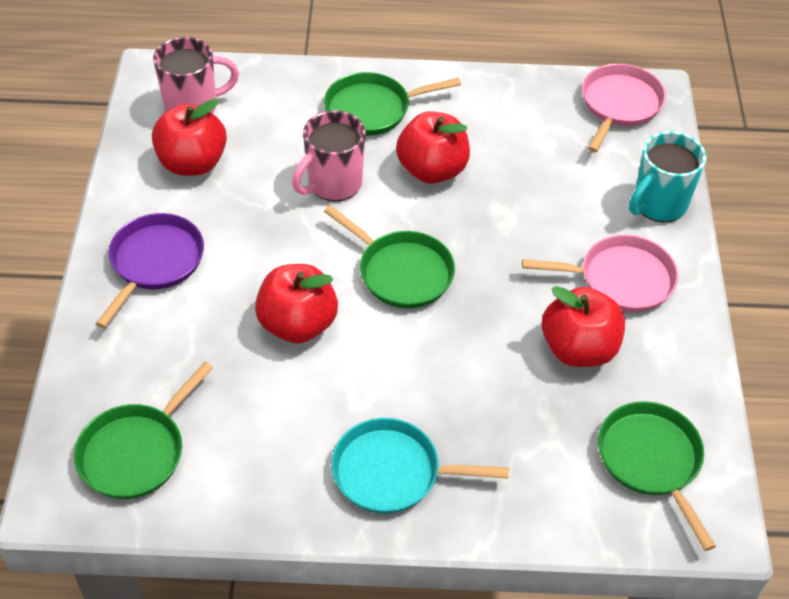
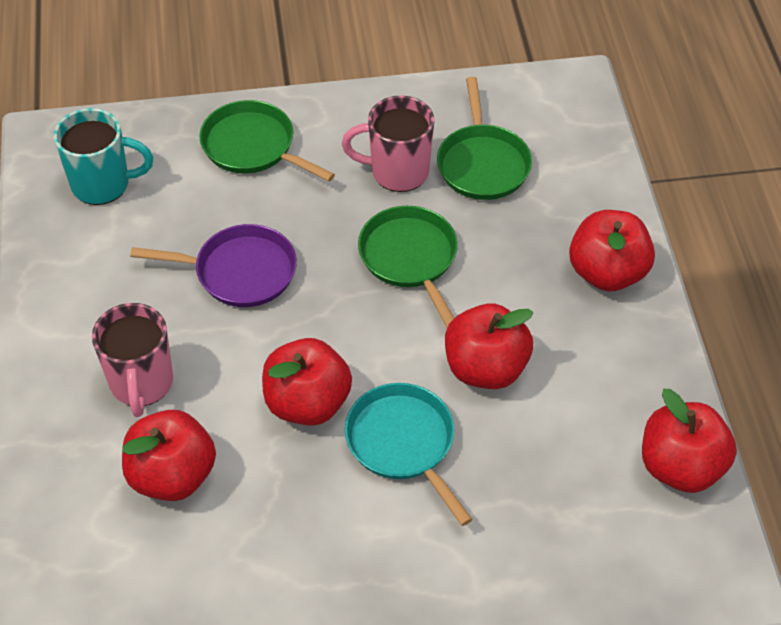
green pan: [74,362,213,499] [324,72,461,136] [324,205,455,308] [598,401,716,551] = 4 -> [199,100,335,182] [358,206,458,327] [437,77,532,200] = 3
pink pan: [522,235,678,312] [582,64,666,152] = 2 -> none = 0
red apple: [152,99,227,176] [255,264,338,344] [396,111,470,184] [542,286,625,367] = 4 -> [122,410,216,501] [262,338,352,426] [445,303,533,389] [569,210,655,291] [642,389,737,493] = 5

